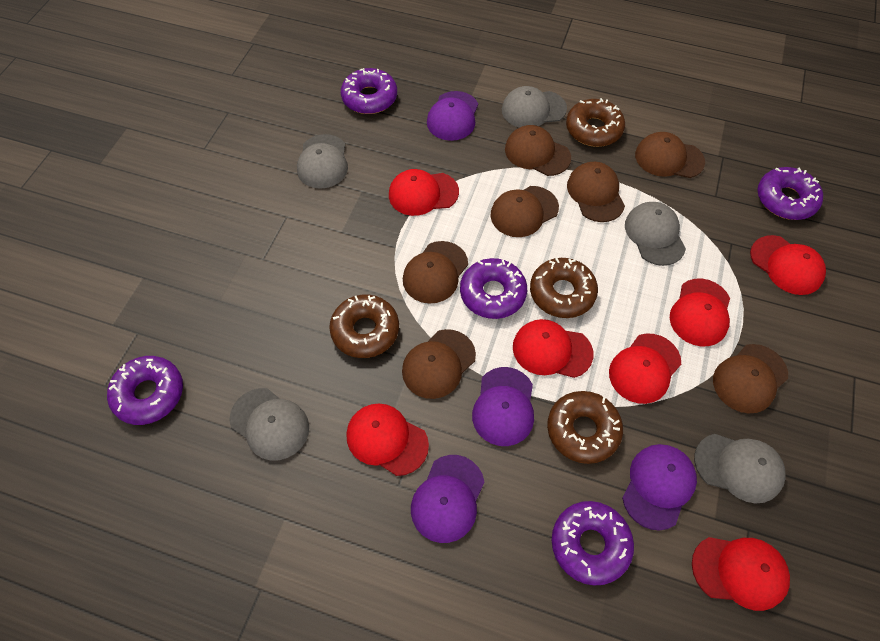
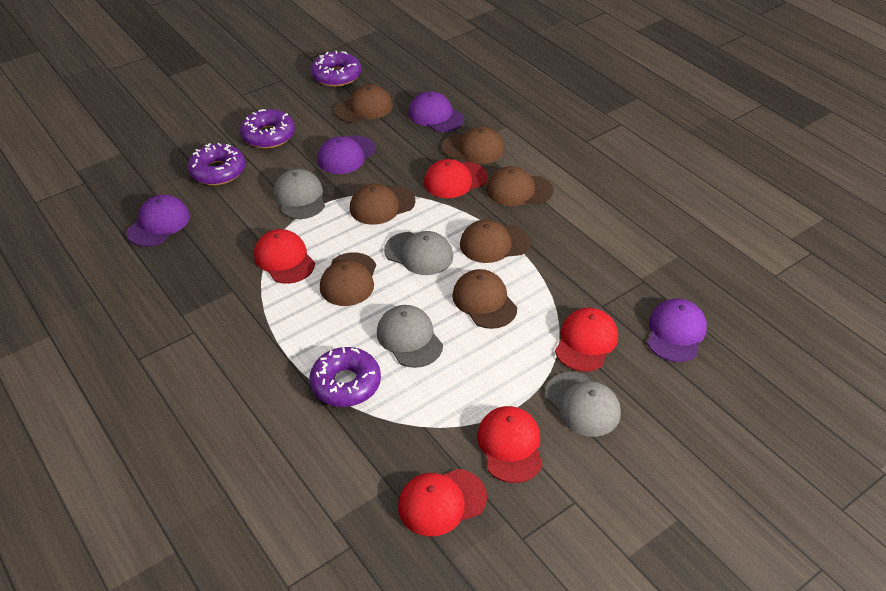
brown donut: [329,295,399,358] [530,258,598,318] [547,391,623,464] [566,98,625,147] = 4 -> none = 0
grey cap: [230,388,309,460] [297,134,348,189] [502,86,567,128] [625,202,686,266] [694,434,786,504] = 5 -> [274,169,325,219] [377,305,443,368] [384,231,453,275] [545,372,621,437] = 4
purple donut: [107,356,183,425] [341,68,397,114] [460,258,527,319] [552,501,634,585] [757,167,823,220] = 5 -> [188,143,245,185] [240,109,295,148] [309,347,381,407] [311,51,361,87] = 4
red cap: [346,404,429,476] [389,169,459,216] [513,319,593,378] [609,334,681,404] [670,278,730,346] [692,537,790,611] [750,235,826,295] = 7 -> [254,229,315,284] [398,469,487,536] [424,159,488,198] [477,406,542,483] [555,308,618,372] = 5

